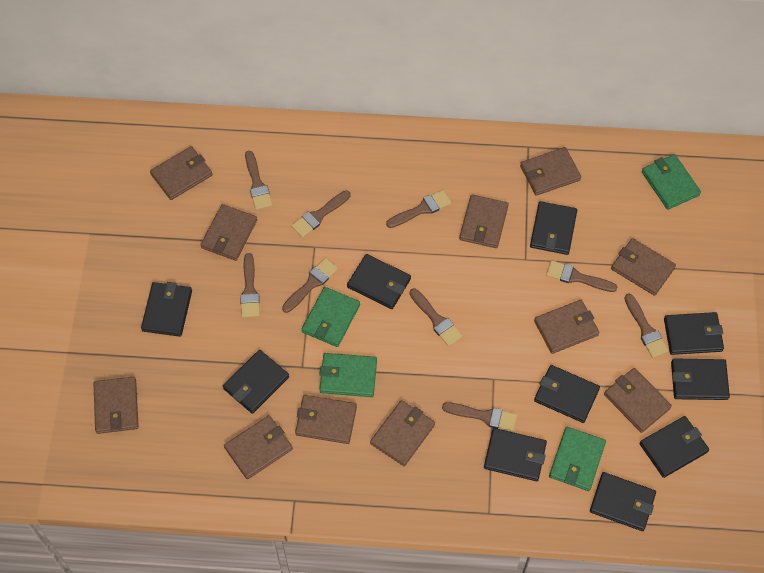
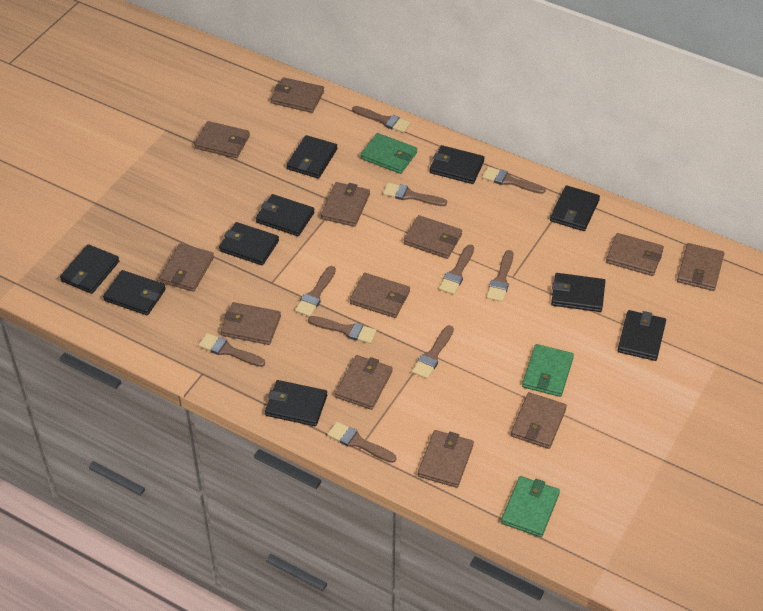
brown brush: [240,253,260,318] [245,151,272,210] [282,258,338,313] [291,191,351,237] [386,190,451,228] [410,289,462,346] [442,402,517,432] [546,260,617,292] [625,294,668,358] = 9 -> [198,333,265,367] [295,266,336,317] [308,316,377,344] [327,422,396,463] [352,106,411,133] [383,182,447,206] [412,325,454,379] [439,244,474,295] [482,167,546,194] [486,250,513,302] = 10
brown wallet: [93,377,139,434] [150,146,213,200] [200,204,257,261] [224,415,293,479] [295,395,357,444] [370,400,435,466] [459,194,509,248] [520,147,581,196] [534,300,600,354] [604,368,672,433] [611,238,676,296] = 11 -> [159,243,214,292] [194,121,250,158] [221,302,281,345] [271,77,324,113] [321,182,370,227] [335,355,393,410] [349,273,410,318] [404,215,462,259] [418,430,474,488] [511,392,567,449] [606,233,664,276] [677,243,724,291] = 12
green wallet: [302,287,360,347] [319,353,377,397] [549,427,606,491] [642,154,701,210] = 4 -> [360,133,417,174] [501,476,560,537] [522,344,574,397] = 3

